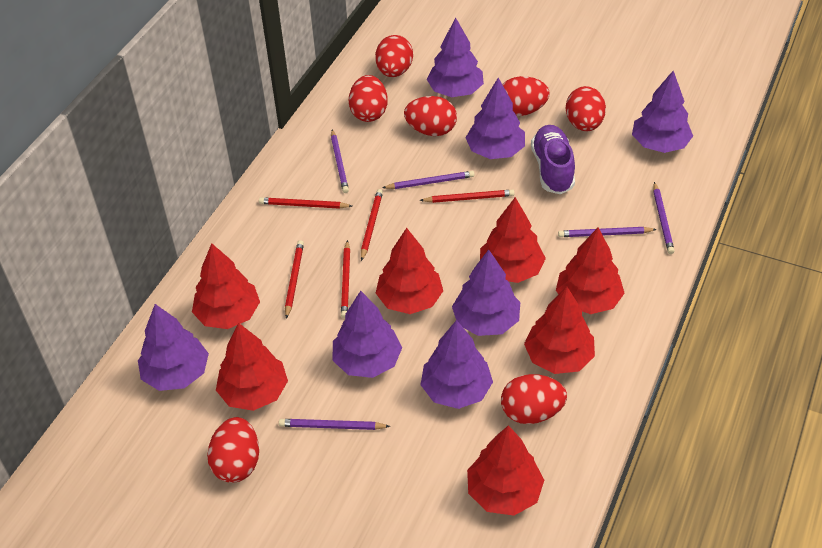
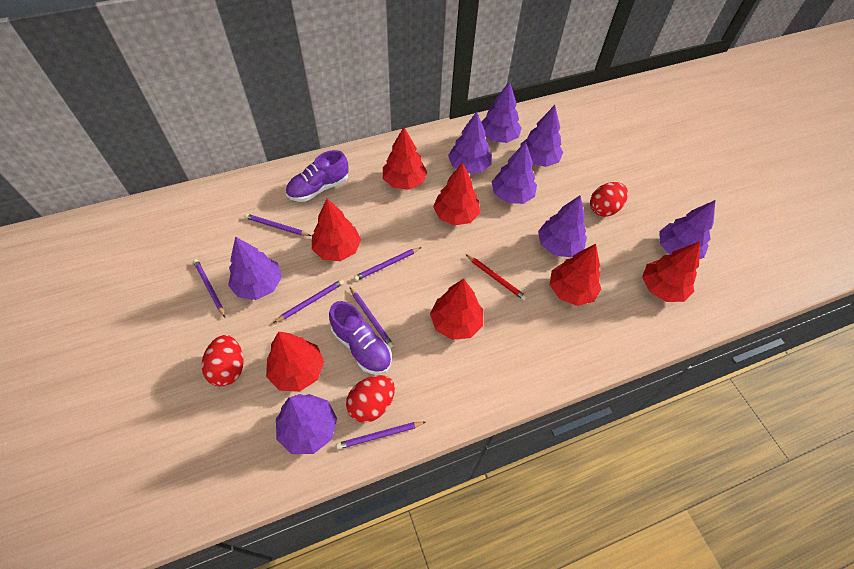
purple pencil: [279,419,391,430] [331,129,349,193] [382,171,475,189] [558,227,657,237] [653,182,675,254] = 5 -> [193,259,225,317] [244,214,311,236] [274,279,344,323] [336,422,426,449] [350,287,394,348] [354,247,421,281] = 6
purple shoe: [531,125,575,194] = 1 -> [286,150,349,202] [329,301,392,375] = 2
purple tree: [138,304,209,391] [332,291,402,378] [420,320,493,409] [427,18,484,97] [452,249,520,336] [465,78,525,159] [632,71,693,153] = 7 -> [228,237,282,300] [276,394,337,454] [448,111,491,173] [481,81,522,143] [492,142,537,204] [520,105,563,167] [538,196,587,257] [659,200,715,259] = 8
red egg: [207,417,259,483] [349,75,388,122] [375,35,413,77] [404,96,457,136] [501,374,567,424] [502,76,549,116] [566,86,606,131] = 7 -> [201,335,244,387] [346,375,395,423] [590,182,628,217] = 3
red pencil: [259,197,352,209] [285,240,304,319] [341,240,350,318] [361,189,383,261] [419,190,515,203] = 5 -> [466,254,527,300] = 1

